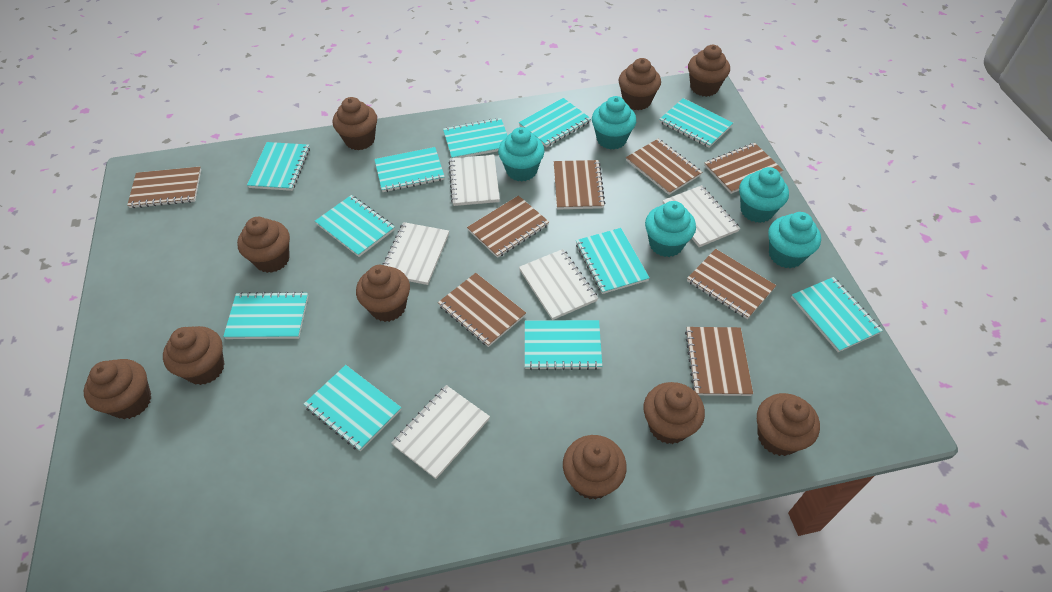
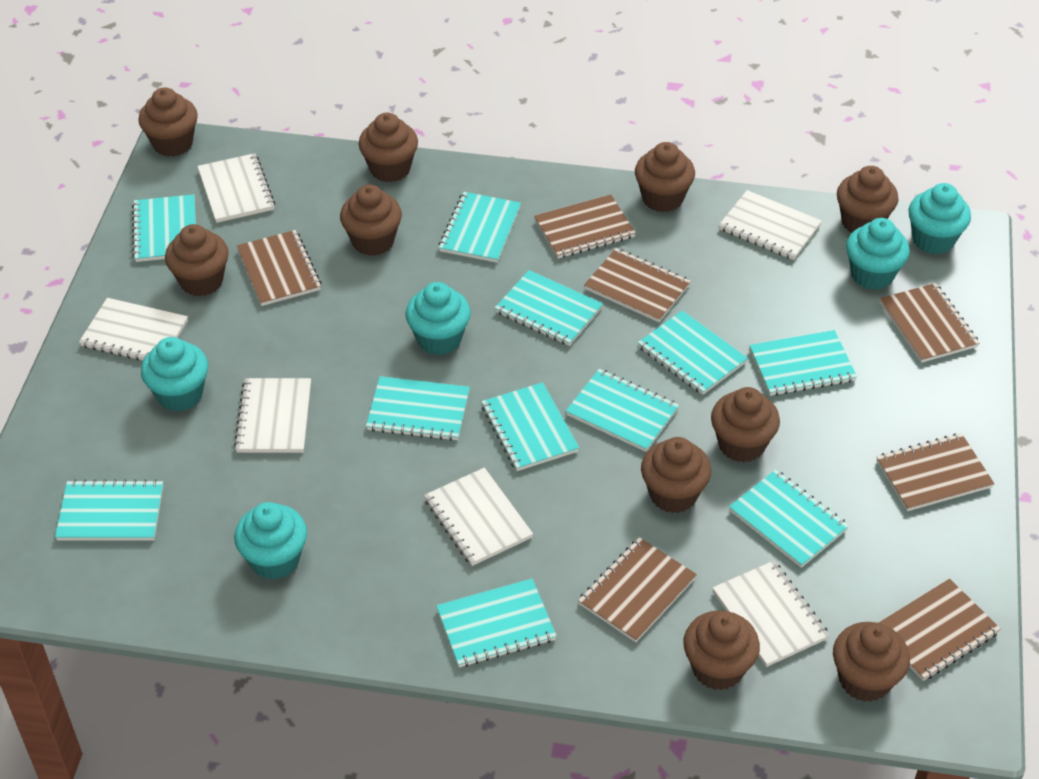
brown notebook: [127,167,201,208] [438,273,526,347] [467,196,549,258] [554,160,605,210] [626,139,702,195] [685,327,753,396] [687,249,776,319] [704,143,783,194] = 8 -> [237,230,322,306] [534,194,636,259] [578,537,697,642] [584,248,691,322] [877,433,994,511] [878,579,1001,681] [880,283,979,363] = 7
white notebook: [383,222,449,285] [391,385,490,479] [449,155,500,206] [519,249,598,320] [662,185,740,247] = 5 -> [79,298,188,361] [197,153,275,223] [234,378,311,453] [424,468,533,566] [713,561,830,667] [719,190,822,260] = 6

